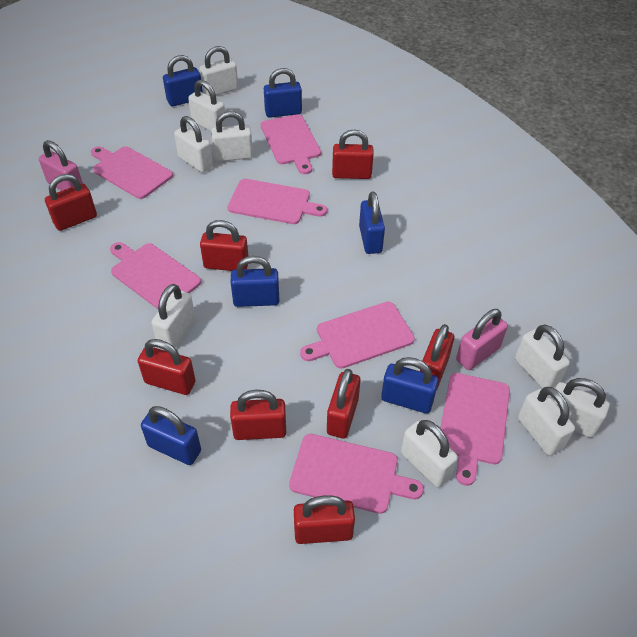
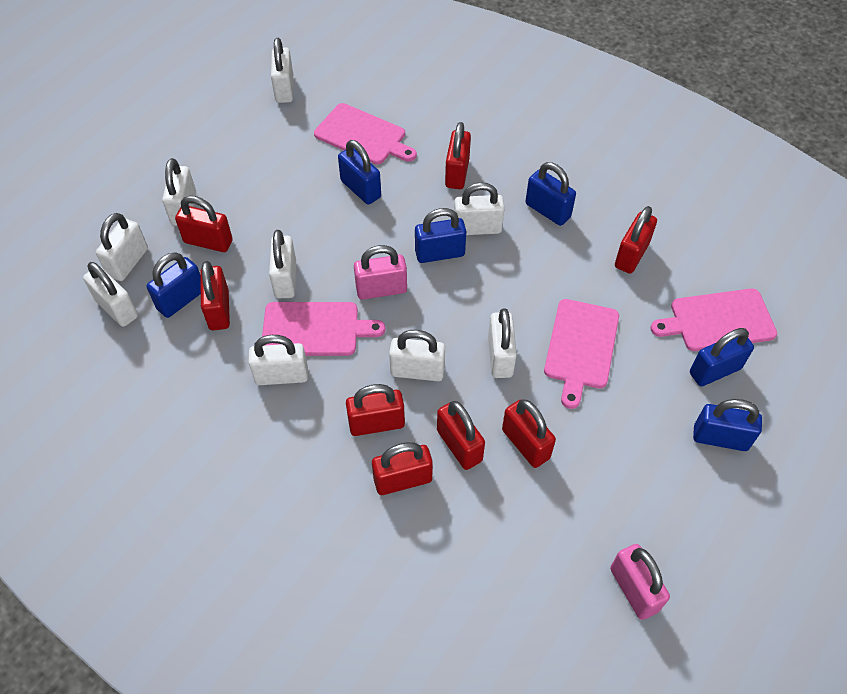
pink cutting board: [91,146,173,199] [110,242,201,309] [228,179,327,224] [261,114,321,174] [289,434,424,514] [300,302,415,369] [440,373,510,486] = 7 -> [262,302,385,356] [314,103,417,165] [544,299,619,409] [650,288,777,351] = 4

